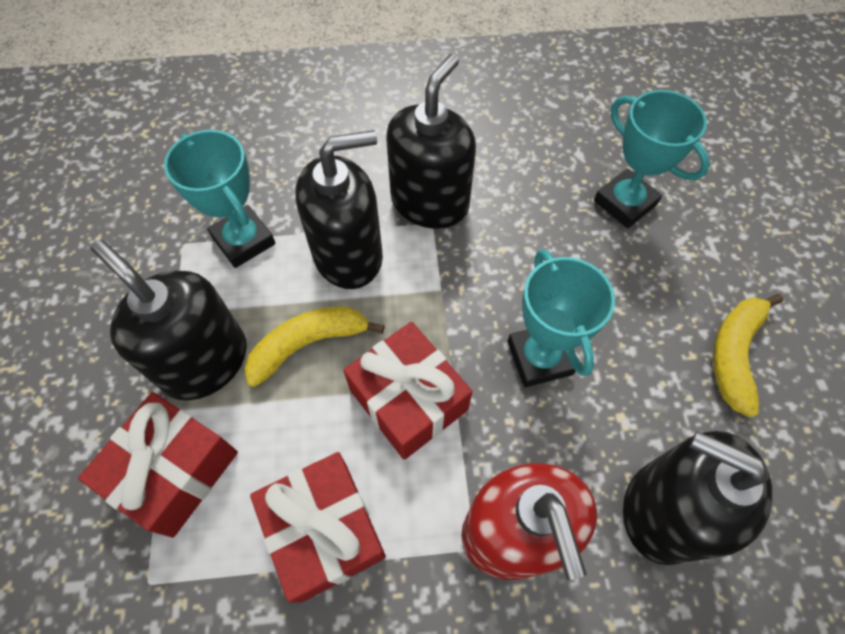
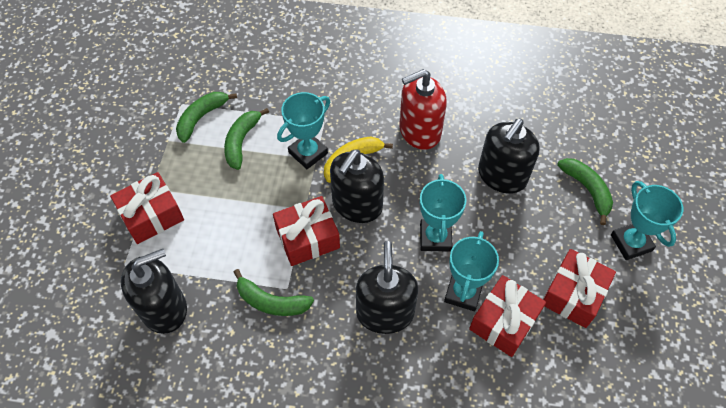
green banana: none = 0 -> [176,92,237,143] [224,108,269,170] [234,269,314,316] [557,158,613,225] = 4
red gift: [78,392,238,538] [250,452,386,603] [343,322,473,460] = 3 -> [110,172,184,244] [273,196,340,266] [469,275,546,357] [543,249,616,328] = 4
turquoise trophy: [164,130,276,268] [507,249,615,387] [594,90,710,228] = 3 -> [277,92,330,169] [420,174,467,252] [444,231,499,311] [611,181,683,260] = 4
yellow banana: [245,306,385,387] [713,294,783,418] = 2 -> [324,136,393,183] = 1

